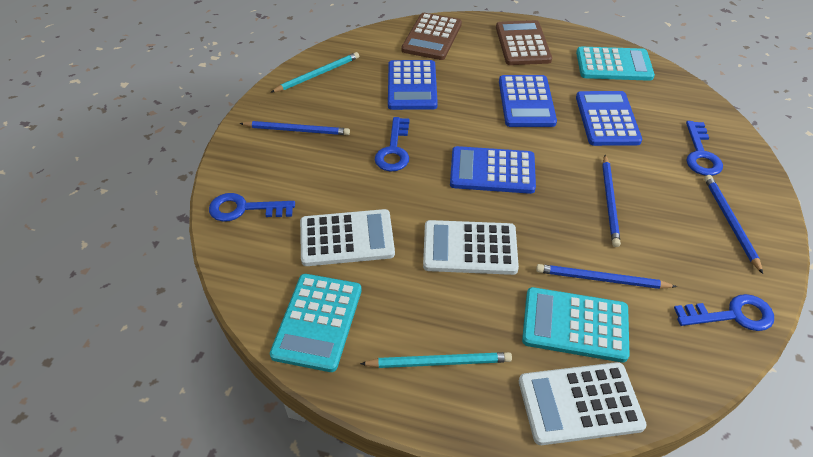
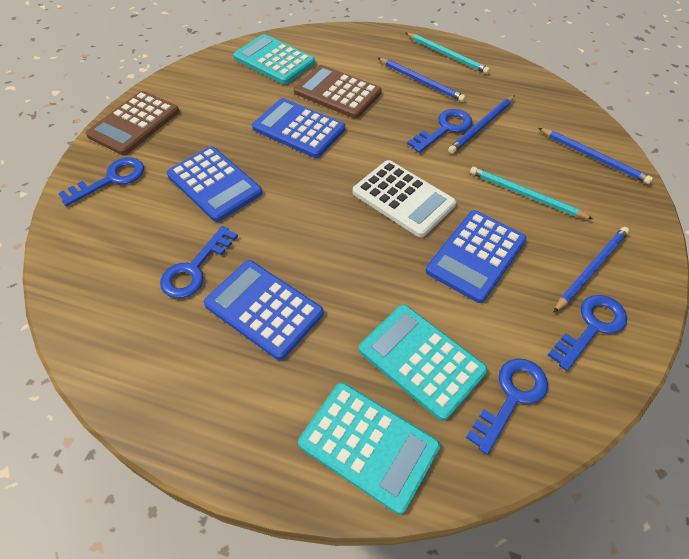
blue key: [209,193,295,222] [375,117,409,172] [674,294,774,331] [686,121,723,176] = 4 -> [58,157,144,206] [160,226,238,298] [407,109,472,153] [466,358,548,455] [548,295,627,371] = 5
white calculator: [300,209,395,266] [423,220,519,275] [519,362,647,445] = 3 -> [353,160,456,237] = 1

